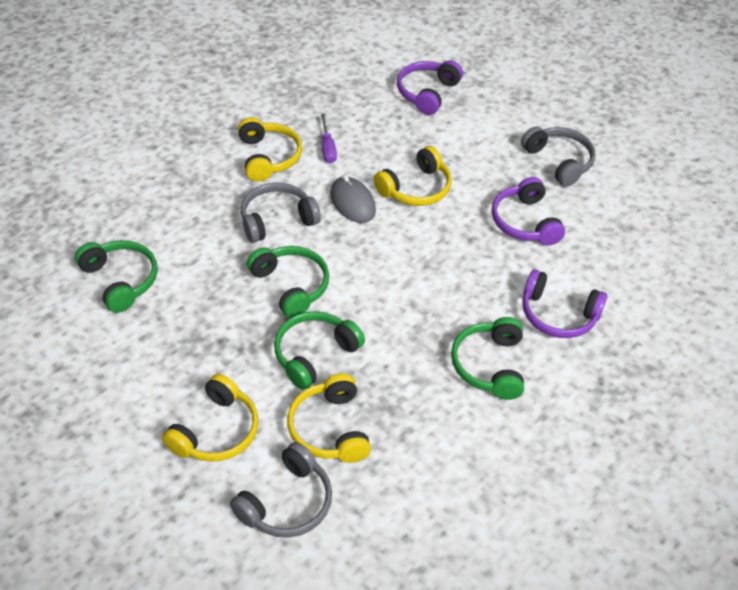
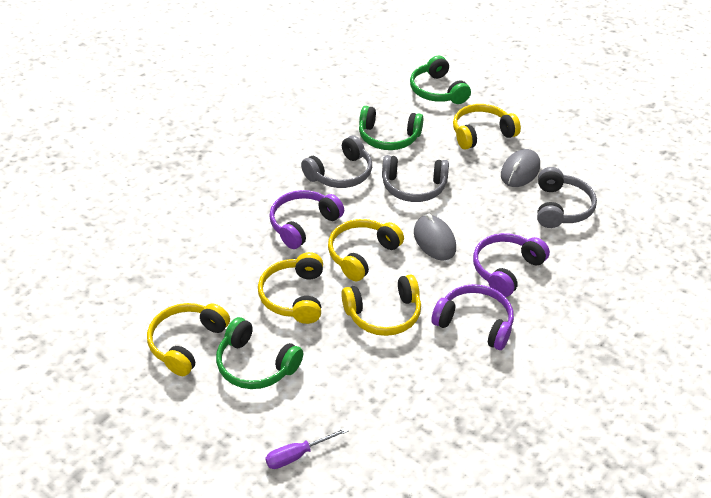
green headphones: [75,240,158,313] [247,246,329,318] [274,311,365,390] [451,317,524,400] = 4 -> [216,317,303,389] [359,106,423,150] [410,56,471,104] = 3
grey mouse: [330,175,376,223] = 1 -> [414,213,456,261] [501,149,540,187] = 2
yellow headphones: [162,374,259,462] [238,117,302,181] [287,373,371,463] [374,146,452,206] = 4 -> [147,303,230,376] [258,252,323,324] [328,219,404,281] [342,274,421,336] [453,104,521,150] = 5

